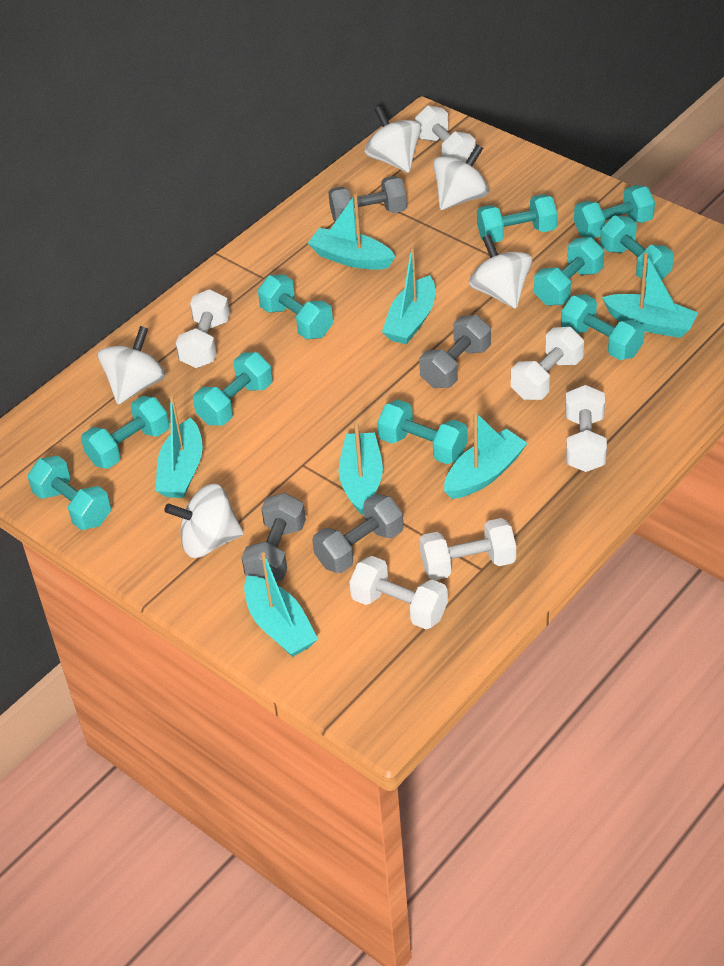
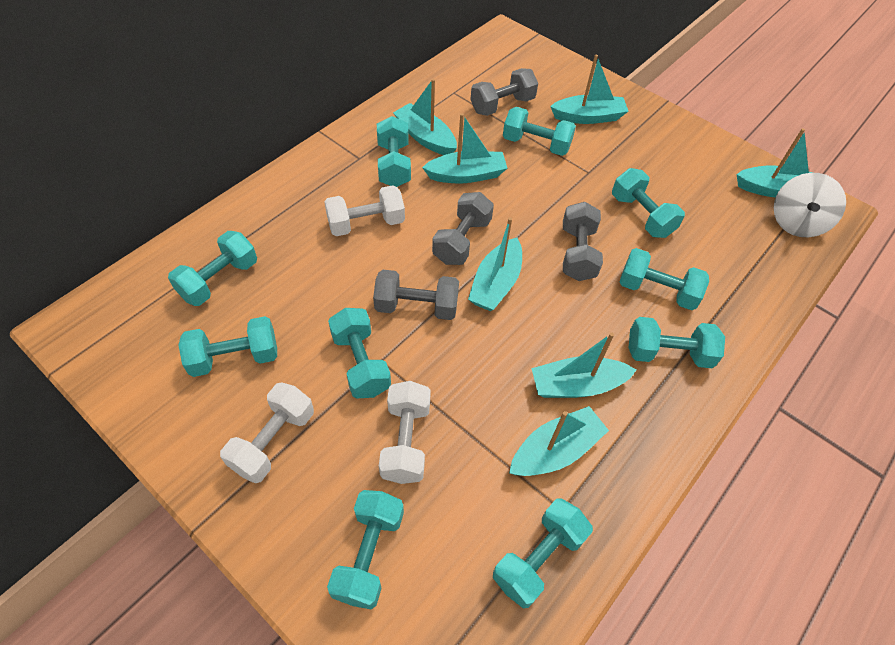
white dumbbell: [176,289,230,368] [349,556,448,629] [415,105,476,163] [420,518,516,580] [511,327,584,400] [565,385,607,472] = 6 -> [220,383,314,483] [324,185,405,236] [379,381,431,484] = 3
white spinning top: [98,326,166,405] [164,484,244,558] [365,106,421,173] [433,144,489,210] [469,234,532,309] = 5 -> [774,173,846,237] = 1

